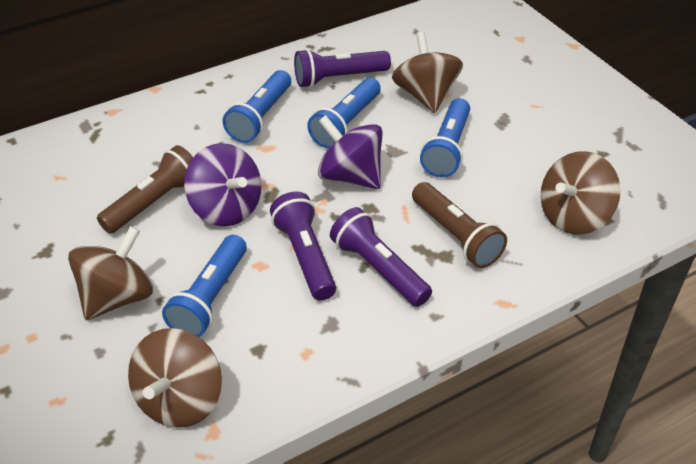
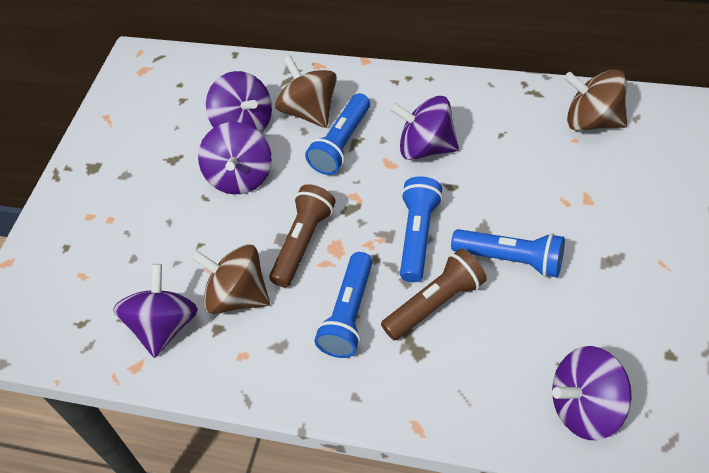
brown spinning top: [68,226,153,320] [128,328,222,428] [392,32,463,113] [540,151,620,235] = 4 -> [191,244,270,314] [275,56,337,128] [564,70,627,131] = 3
purple flashlight: [270,192,336,301] [294,49,391,88] [330,207,432,307] = 3 -> none = 0
purple spinning top: [184,143,262,226] [318,115,383,189] = 2 -> [113,264,198,358] [198,122,272,194] [206,71,272,133] [390,96,459,160] [552,346,632,440] = 5

